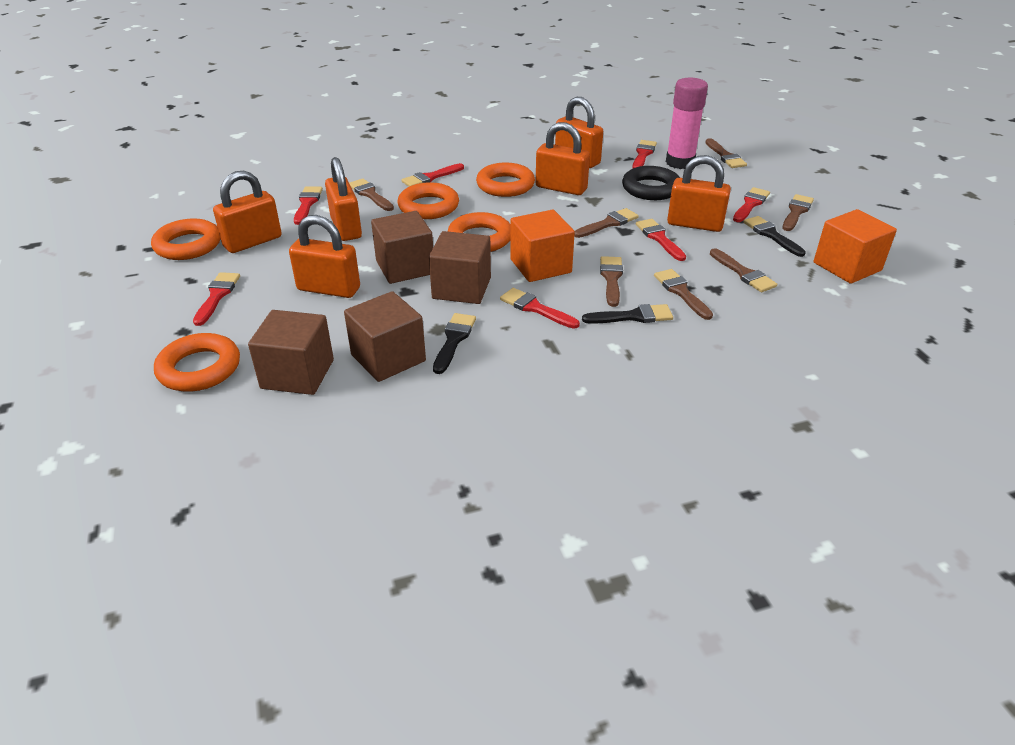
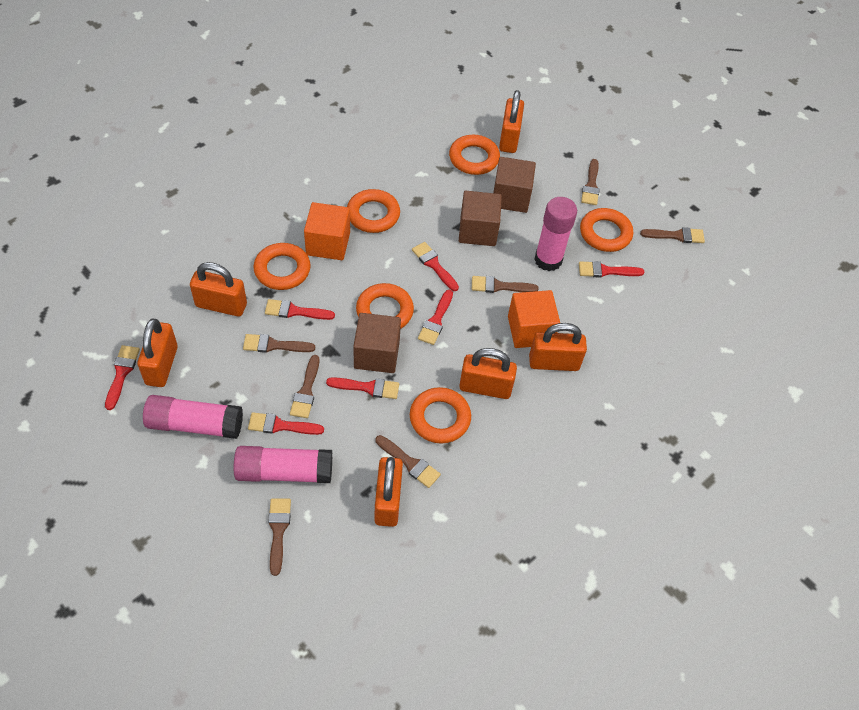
black brush: [433,313,476,374] [582,304,673,324] [743,216,806,257] = 3 -> none = 0
black ring: [622,166,680,200] = 1 -> none = 0
brown cube: [248,310,334,395] [344,291,426,382] [371,211,433,284] [429,231,491,304] = 4 -> [353,313,401,373] [459,191,502,246] [493,157,536,213] = 3
orange ring: [151,218,221,260] [154,333,240,392] [397,182,459,219] [448,212,510,252] [476,163,535,197] = 5 -> [254,243,311,290] [347,189,400,233] [356,283,414,329] [410,387,471,444] [449,135,500,175] [580,208,633,252] = 6
pink glue stick: [666,78,708,169] = 1 -> [143,395,243,439] [234,446,332,483] [534,197,577,271] = 3

